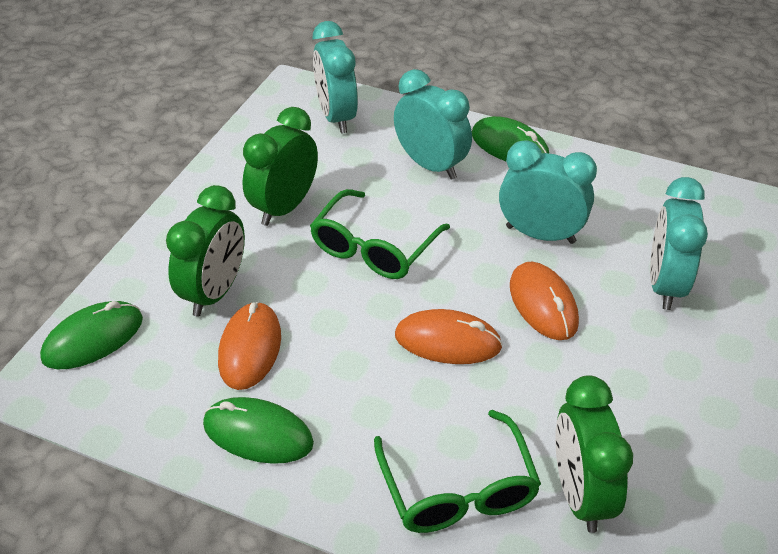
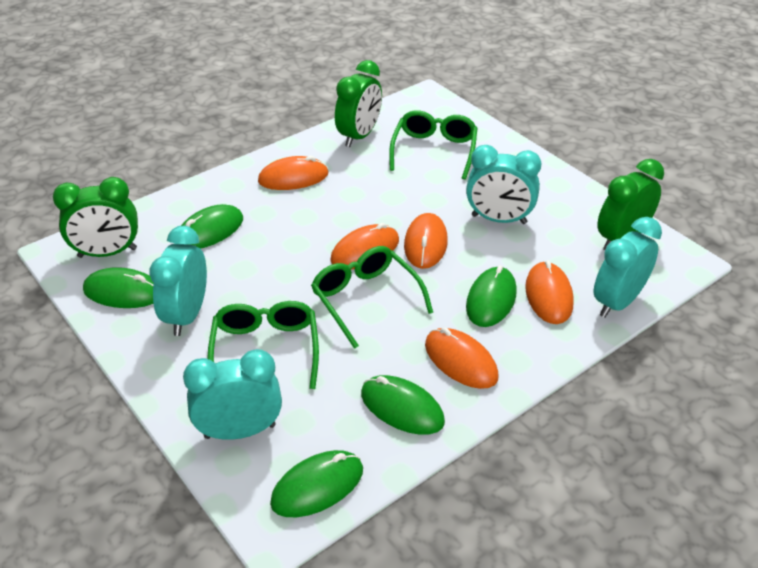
green glasses: [310,189,450,279] [374,410,541,533] = 2 -> [208,301,319,389] [311,246,433,349] [389,110,477,180] = 3
green mouse: [40,301,143,369] [203,397,314,464] [472,116,549,161] = 3 -> [83,267,154,308] [181,204,243,249] [270,450,363,517] [361,375,445,435] [466,265,517,327] = 5
orange mouse: [218,301,281,390] [395,309,503,364] [510,262,579,340] = 3 -> [258,156,329,190] [330,223,399,269] [404,213,448,269] [425,328,499,389] [525,260,574,324] = 5

